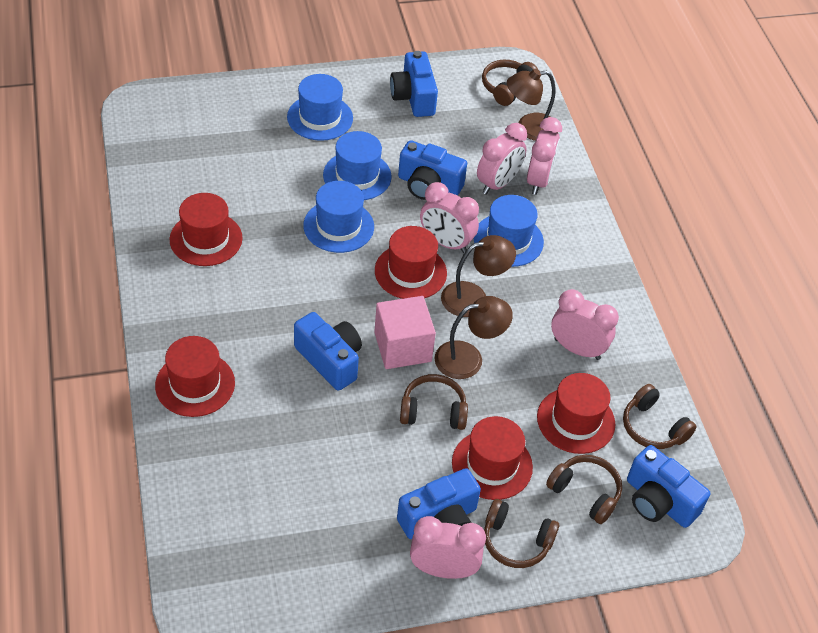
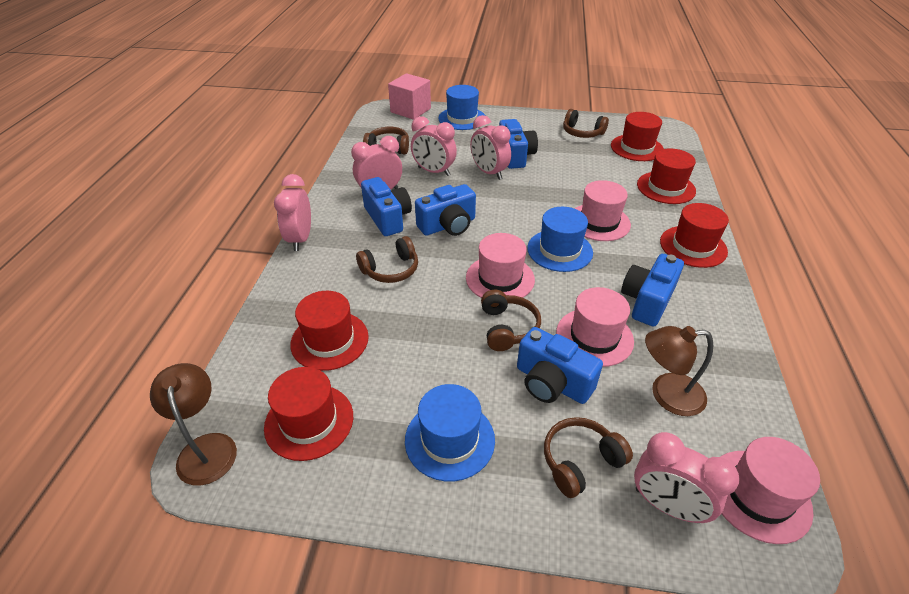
blue hat: [287,74,353,141] [303,181,374,253] [323,131,392,200] [473,195,544,267] = 4 -> [405,384,495,482] [438,85,485,130] [527,207,593,272] = 3
brown lamp: [435,296,513,379] [441,235,516,317] [507,69,558,141] = 3 -> [150,363,237,486] [645,326,713,416] = 2
pink hat: none = 0 -> [466,233,535,298] [556,287,634,367] [575,180,631,241] [720,437,820,544] = 4

